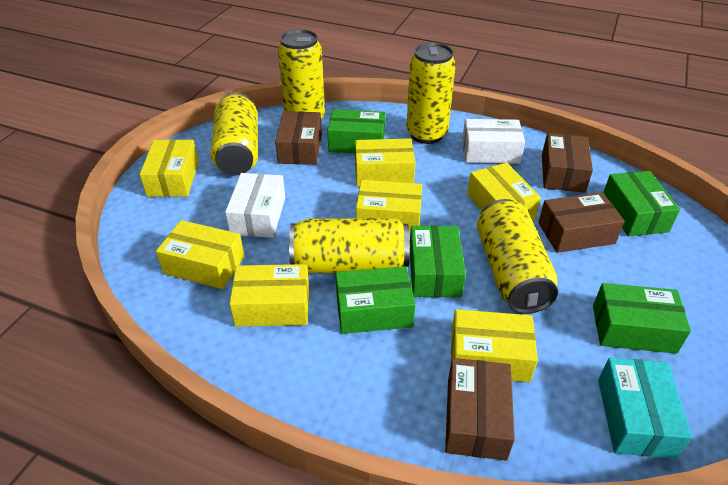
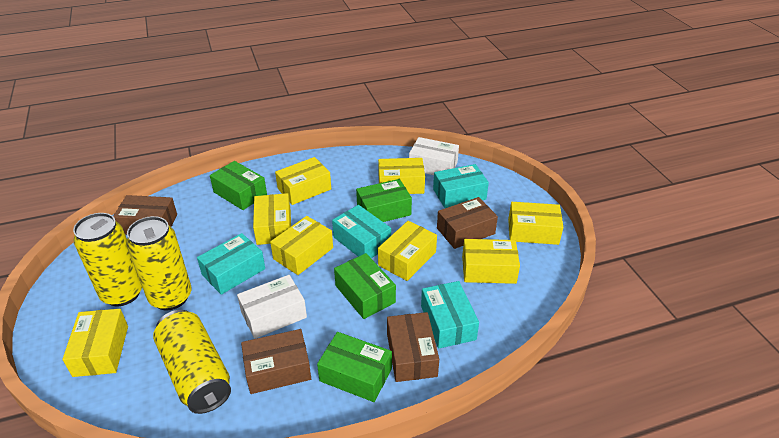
green box: [327,109,385,153] [336,266,415,334] [410,225,466,297] [593,283,691,354] [603,171,680,236] = 5 -> [210,161,267,210] [317,332,392,402] [334,253,396,319] [356,179,412,222] = 4
turquoise box: [598,358,692,459] = 1 -> [197,233,265,295] [332,205,391,258] [421,281,479,348] [433,164,489,208] = 4
yellow box: [140,139,199,197] [156,220,245,289] [229,264,309,327] [355,139,416,186] [356,180,422,233] [451,309,538,382] [467,163,541,221] = 7 -> [62,309,128,377] [253,193,291,245] [270,216,333,275] [275,157,331,205] [378,158,425,194] [378,221,437,281] [462,239,520,284] [508,202,563,245] = 8
yellow can: [211,92,258,175] [278,29,325,118] [289,218,410,273] [406,42,456,144] [477,199,558,314] = 5 -> [73,213,142,306] [126,216,192,310] [153,310,231,414] = 3

